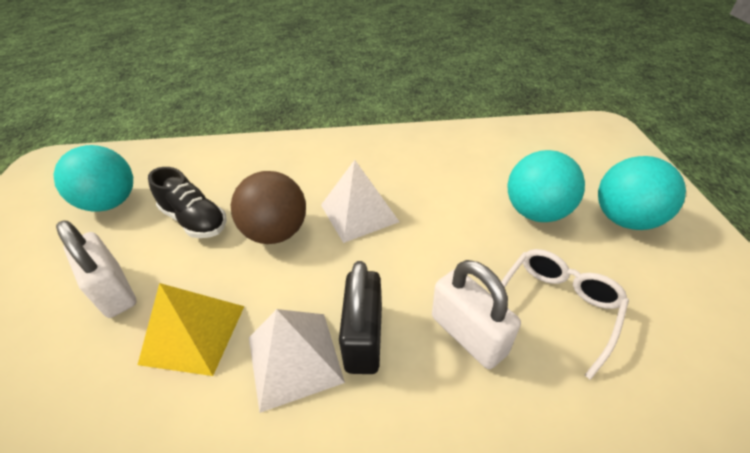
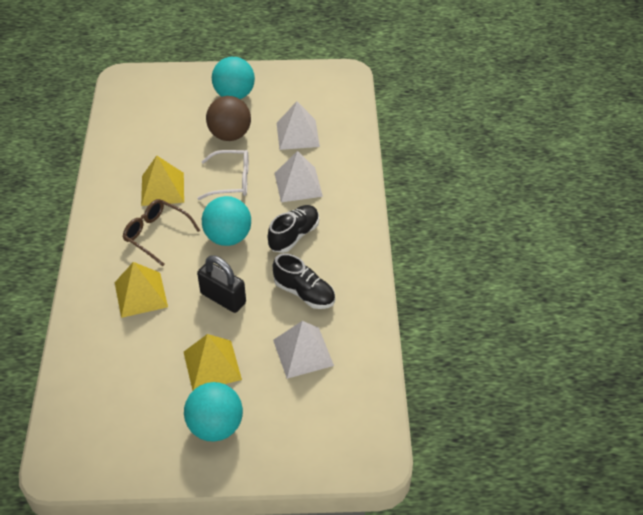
black shoe: [148,167,227,238] = 1 -> [268,205,319,253] [273,254,335,309] = 2
brown glasses: none = 0 -> [123,199,200,266] = 1
white padlock: [56,220,137,318] [432,260,521,369] = 2 -> none = 0
white pyramid: [249,309,345,413] [321,160,399,243] = 2 -> [273,321,334,379] [275,151,323,202] [277,101,320,150] = 3
yellow pyramid: [138,283,244,376] = 1 -> [115,262,168,318] [141,156,184,206] [184,334,242,391] = 3

